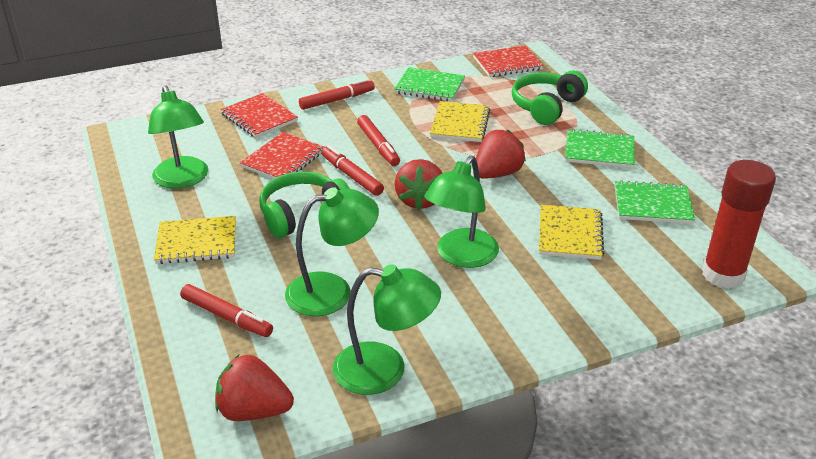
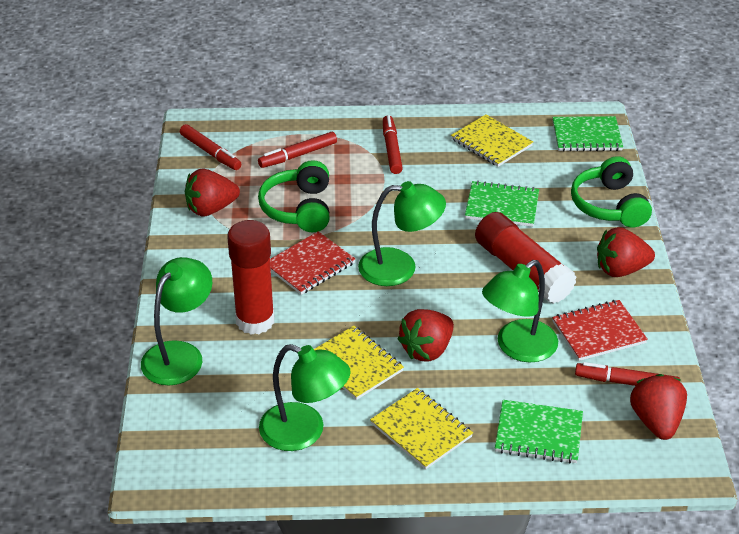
red glue stick: [702,160,776,289] = 1 -> [227,220,274,335] [475,212,576,304] = 2
red notebook: [220,93,298,138] [240,132,324,179] [473,46,544,77] = 3 -> [270,231,355,295] [552,300,648,361] = 2
red strawberry: [215,355,294,421] [394,159,442,210] [476,129,526,179] = 3 -> [185,169,240,217] [397,309,454,362] [597,227,655,277] [630,374,687,440] = 4

